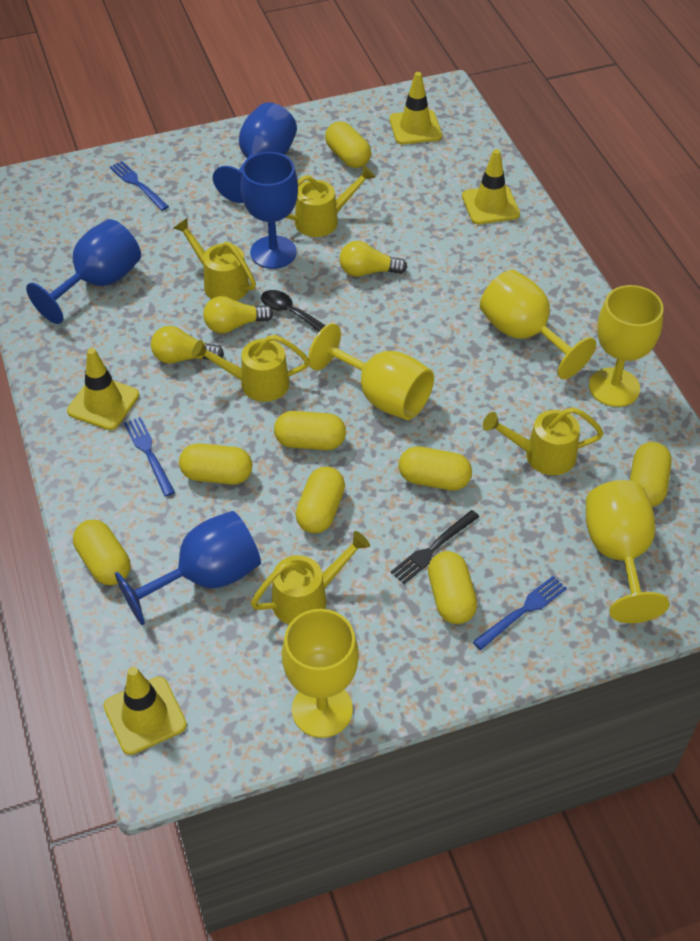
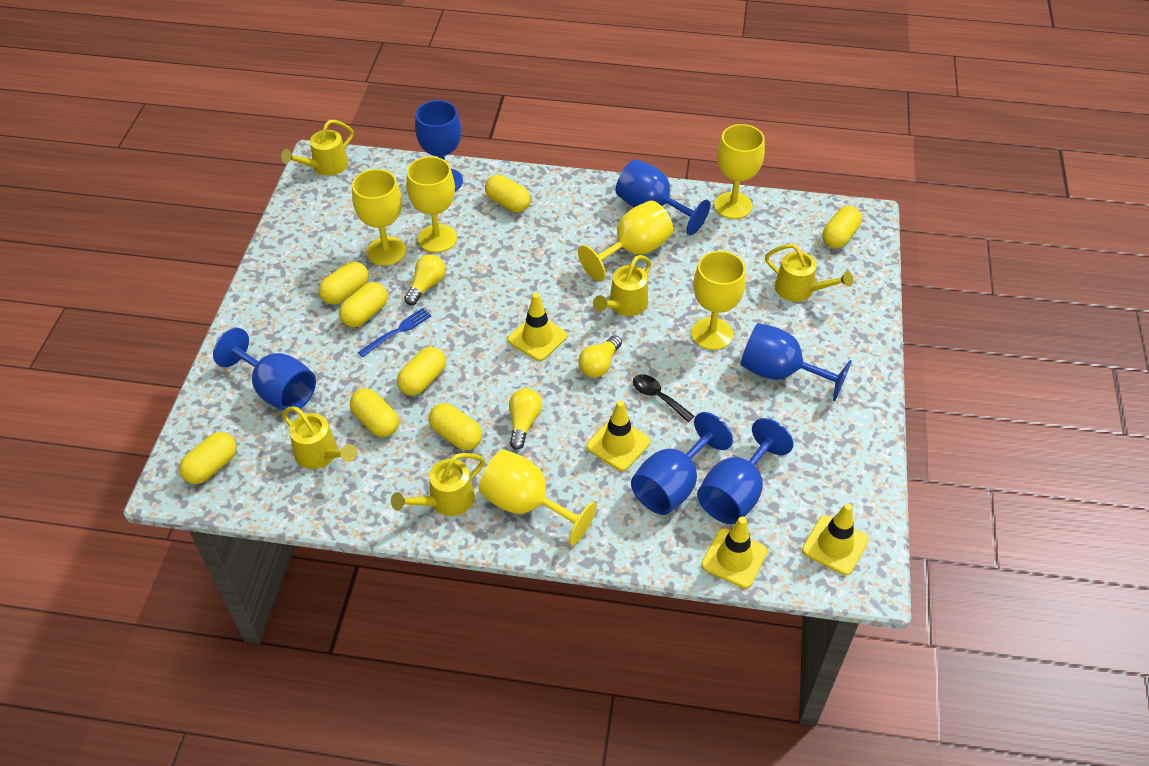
black fork: [391,510,479,584] = 1 -> none = 0
blue fork: [110,161,169,211] [124,417,175,497] [473,576,567,650] = 3 -> [358,308,431,357] = 1
blue goblet: [26,219,141,324] [115,511,261,625] [213,102,297,203] [241,152,298,269] = 4 -> [213,328,316,413] [415,100,463,191] [616,159,710,235] [631,412,733,515] [697,418,794,524] [741,323,852,401] = 6
yellow goblet: [282,609,359,738] [308,323,434,420] [480,270,596,379] [586,480,669,623] [589,285,664,407] = 5 -> [352,169,406,266] [406,157,457,253] [479,450,597,545] [578,201,673,281] [691,251,746,350] [714,124,765,219] = 6

